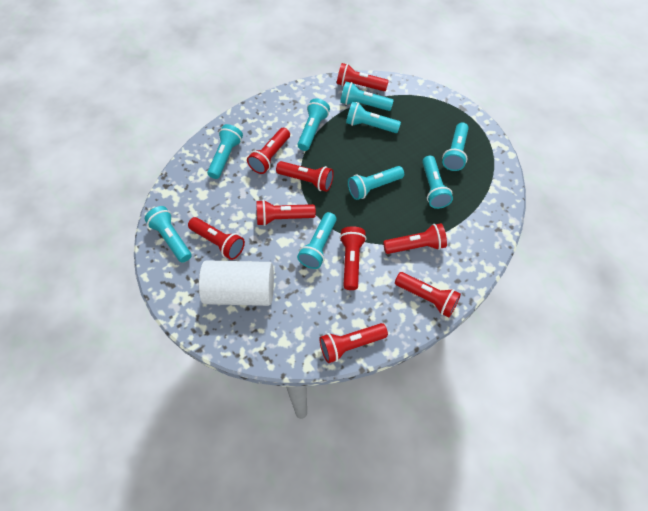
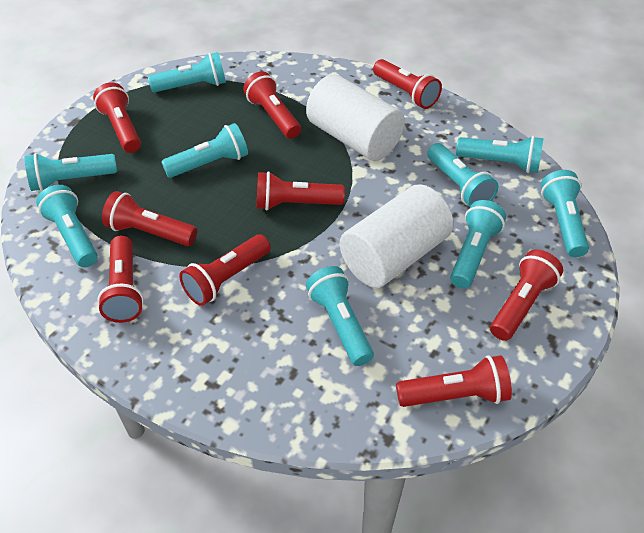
white cylinder: [199,260,274,306] = 1 -> [306,74,405,161] [340,184,453,288] = 2

